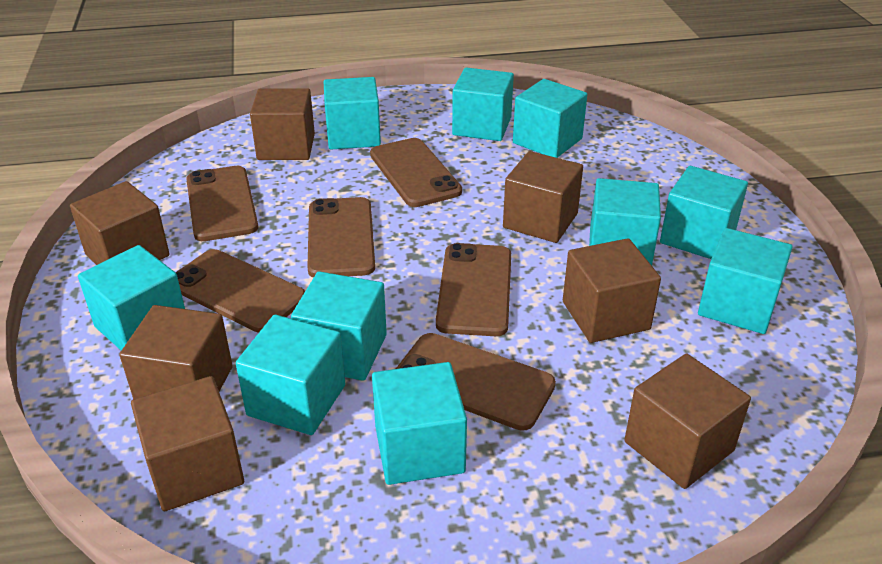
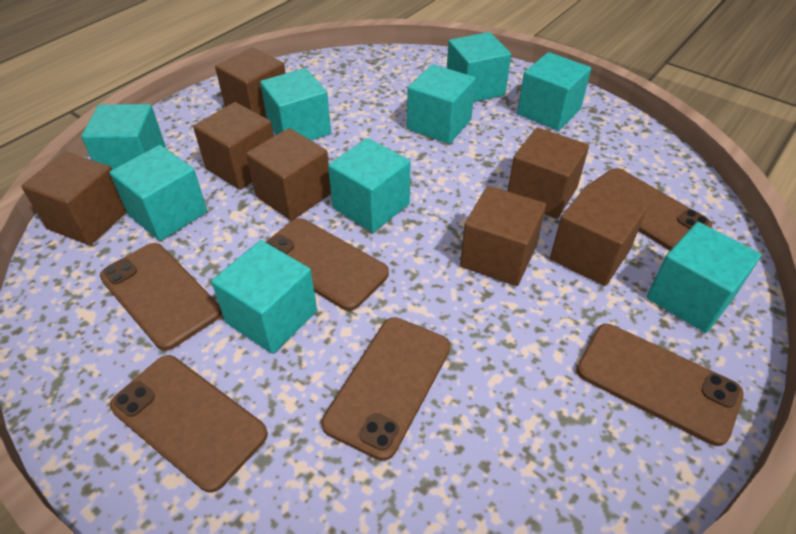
turquoise cube: [78,245,185,350] [236,315,345,435] [291,271,387,381] [324,77,381,149] [372,362,467,485] [452,68,514,141] [513,79,587,158] [589,178,661,265] [660,166,748,259] [698,228,793,334] = 10 -> [81,104,166,170] [109,145,207,241] [211,240,317,354] [260,68,331,140] [328,138,411,232] [407,64,476,144] [447,32,511,102] [517,52,591,131] [647,222,761,333] = 9

